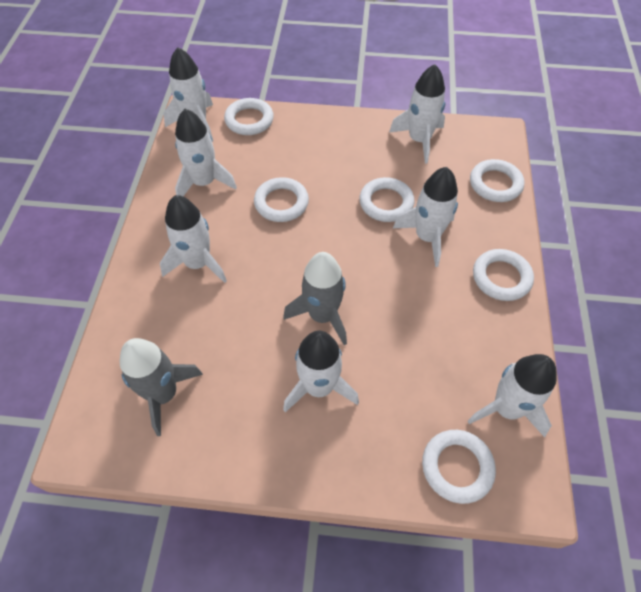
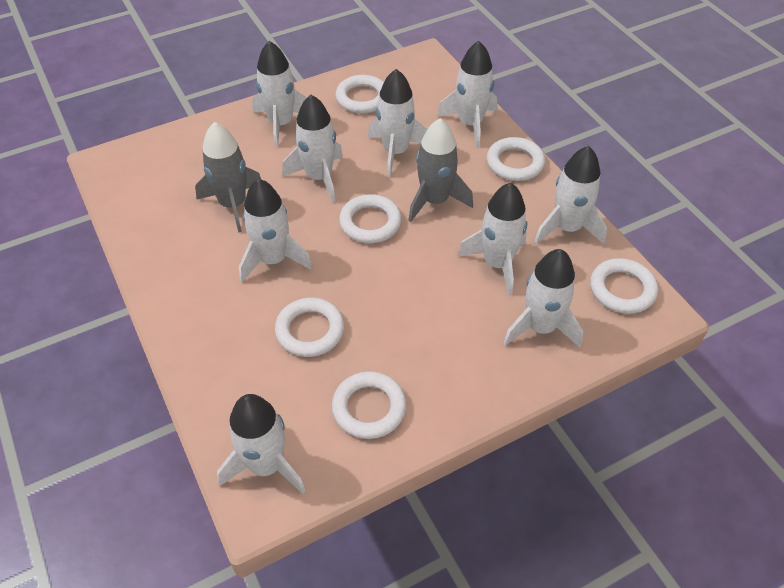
white rocket: [160,195,227,283] [163,47,213,142] [175,109,237,196] [283,331,359,412] [389,64,445,164] [393,167,458,267] [468,354,557,437] = 7 -> [217,394,306,494] [239,179,312,283] [252,41,307,148] [282,95,343,202] [368,69,427,177] [437,41,497,148] [457,183,527,296] [503,249,583,348] [534,146,607,244] = 9

